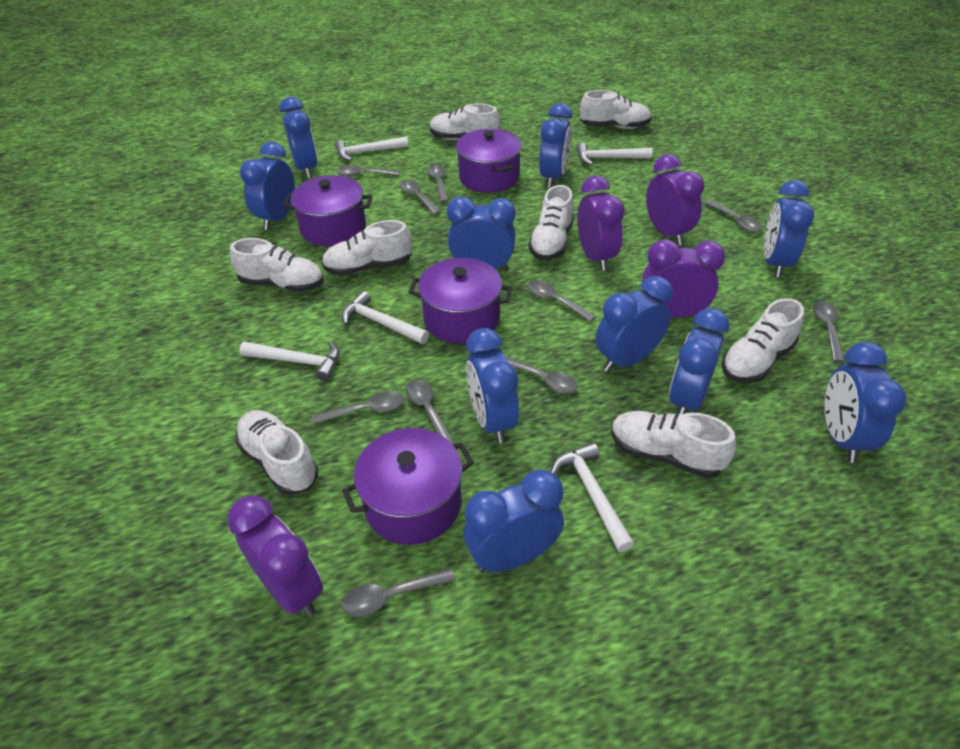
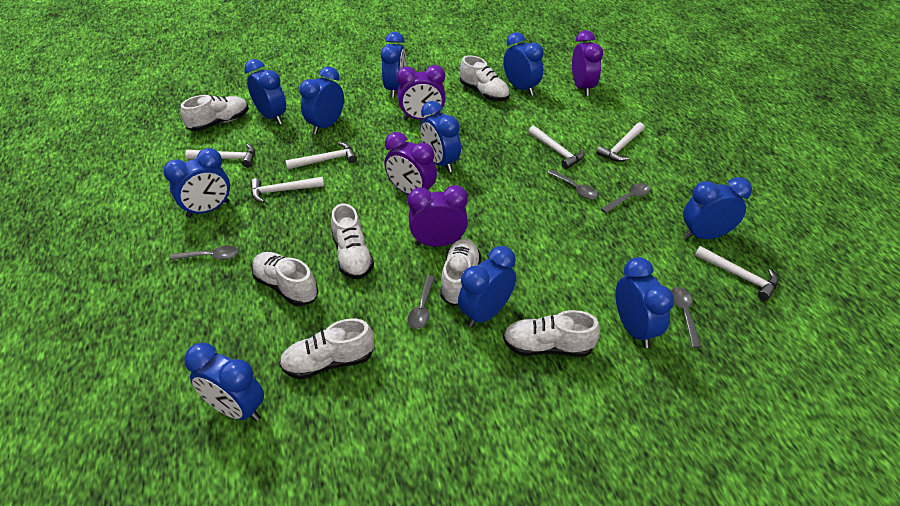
grey spoon: [312,391,404,424] [336,165,400,176] [342,568,456,617] [399,180,440,215] [405,379,456,445] [427,164,448,202] [505,356,578,393] [527,280,596,322] [703,199,762,232] [813,301,845,362] = 10 -> [170,246,238,260] [408,275,435,329] [547,169,598,199] [601,183,650,213] [671,287,702,348] = 5
purple pot: [283,175,373,246] [342,428,474,545] [408,258,512,343] [456,129,522,193] = 4 -> none = 0
white hammer: [240,341,339,381] [335,136,408,160] [342,291,429,344] [551,442,634,552] [576,142,652,165] = 5 -> [185,144,255,167] [251,177,324,203] [285,142,357,170] [529,125,585,169] [596,122,645,162] [695,246,778,301] = 6
white shoe: [230,238,324,292] [235,410,318,495] [322,220,412,276] [430,103,500,140] [528,185,574,260] [580,90,652,129] [611,411,736,478] [722,298,804,383] = 8 -> [180,95,249,131] [252,252,318,306] [279,318,374,379] [331,203,374,279] [440,239,481,306] [460,55,510,101] [503,310,600,357] = 7

